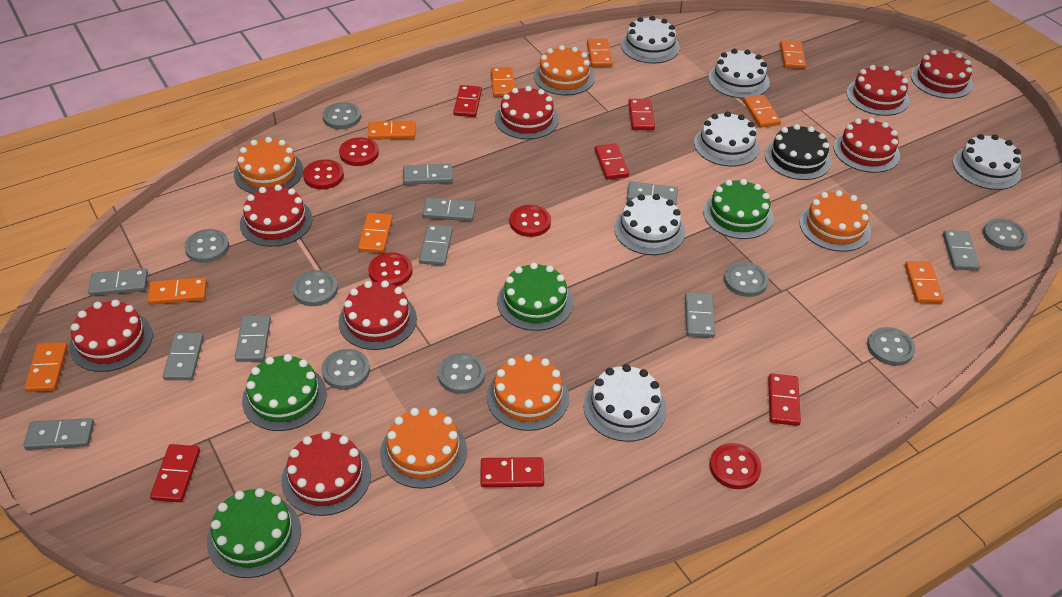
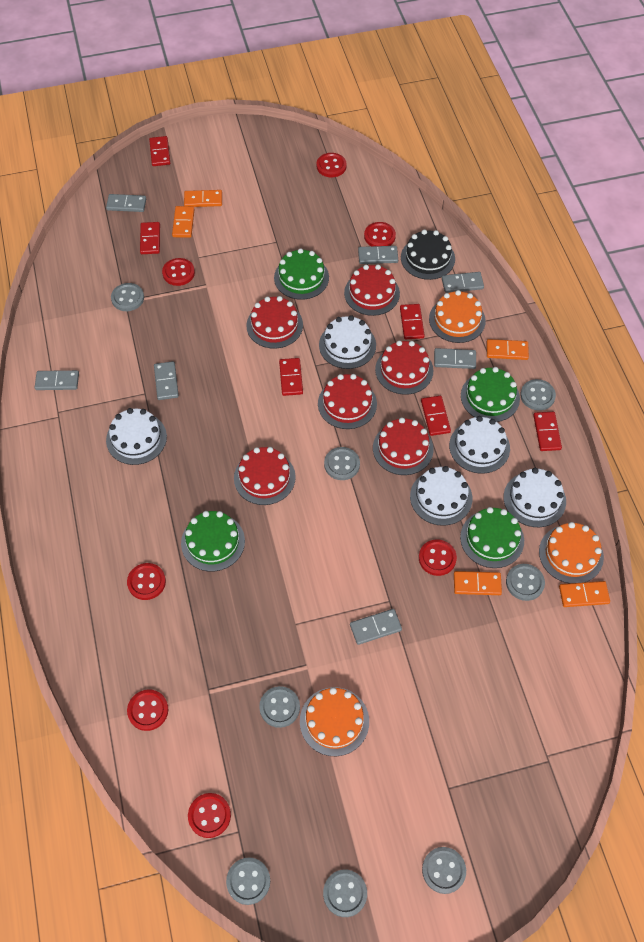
grey domino: [24,418,94,450] [88,268,148,296] [163,333,204,380] [235,315,271,362] [403,163,453,185] [419,224,453,266] [422,198,476,221] [627,181,678,205] [685,293,715,338] [943,230,980,271] = 10 -> [35,370,79,390] [106,194,146,212] [154,361,179,400] [350,609,402,645] [358,246,398,264] [434,348,476,369] [442,272,484,293] = 7
orange cake: [234,137,303,194] [380,408,467,489] [487,354,569,431] [534,45,595,95] [799,190,871,252] = 5 -> [300,687,369,756] [429,290,486,343] [539,522,604,584] = 3
orange domino: [24,342,68,392] [148,277,207,304] [358,213,393,253] [368,121,416,140] [491,67,515,97] [587,38,613,67] [743,95,781,128] [780,40,806,69] [905,261,944,303] = 9 -> [172,206,195,238] [184,190,222,207] [454,571,502,595] [487,339,529,360] [559,581,610,607] = 5
red button: [303,159,344,189] [339,137,379,166] [368,252,412,286] [510,205,551,237] [710,443,762,489] = 5 -> [127,563,166,600] [127,689,168,731] [162,258,195,286] [188,793,231,838] [316,153,347,177] [364,222,396,246] [419,539,457,576] = 7
red cake: [69,299,153,372] [240,185,313,247] [281,431,371,516] [339,280,417,350] [495,86,559,139] [834,118,900,173] [846,65,910,116] [911,49,973,99] = 8 -> [234,447,296,505] [246,296,303,349] [318,374,377,429] [344,265,400,316] [373,417,434,475] [375,340,434,395] = 6
white cake: [583,364,667,442] [614,194,685,255] [621,16,680,63] [694,111,760,167] [708,49,770,98] [953,134,1021,190] = 6 -> [106,408,167,465] [319,315,376,369] [410,466,472,526] [449,416,510,474] [503,468,566,527] = 5

